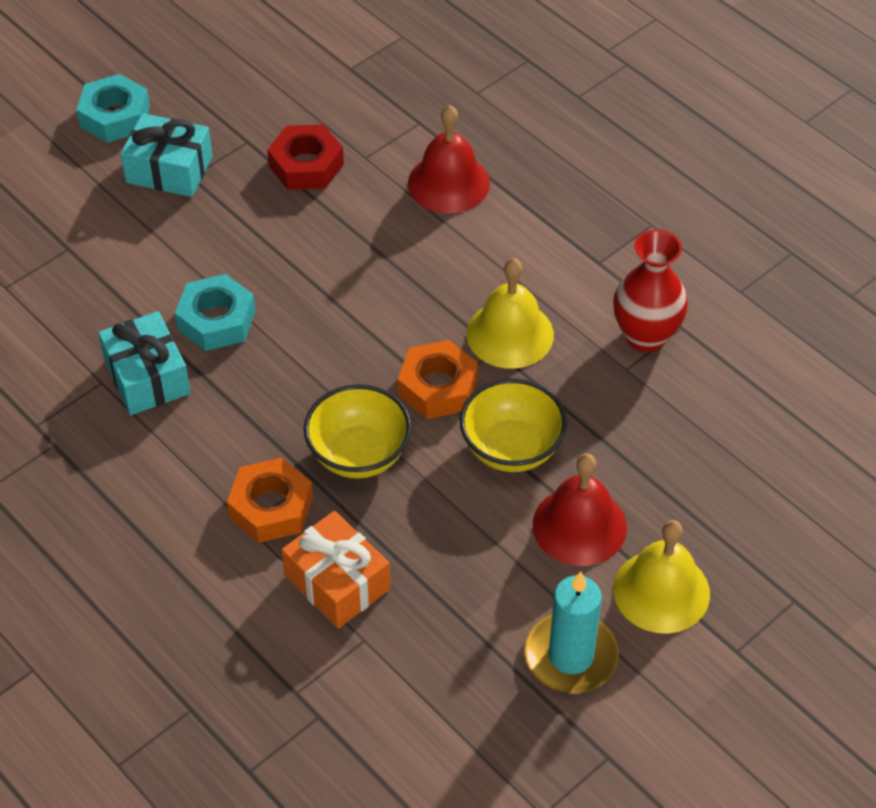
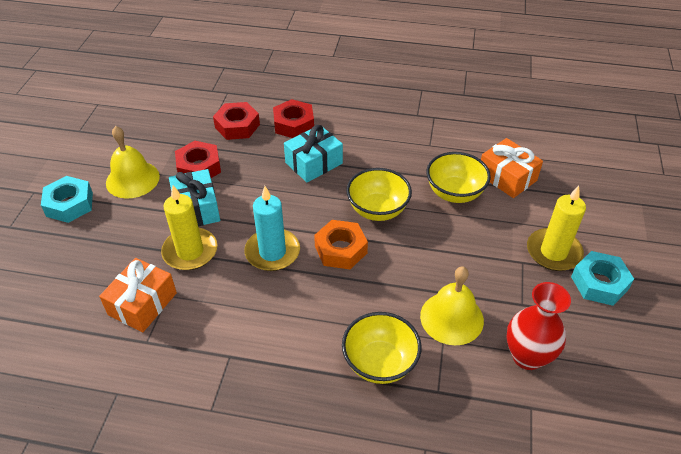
orange gift: [282,511,390,629] = 1 -> [99,258,177,332] [481,138,543,198] = 2
orange nut: [227,458,313,543] [398,340,478,419] = 2 -> [314,220,368,269] = 1
red bell: [408,105,490,214] [533,453,627,566] = 2 -> none = 0
red nut: [267,125,344,190] = 1 -> [175,141,221,178] [213,102,260,140] [273,99,314,138] = 3
yellow bowl: [304,384,412,478] [460,379,567,472] = 2 -> [342,312,421,384] [346,168,412,221] [426,152,491,203] = 3
yellow candle: none = 0 -> [161,185,217,270] [527,185,586,271] = 2

